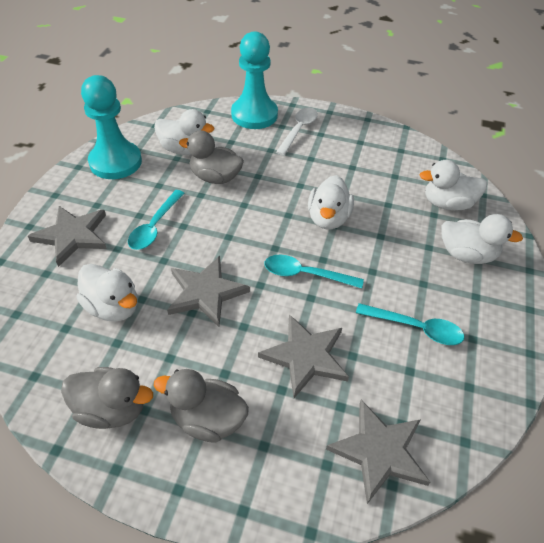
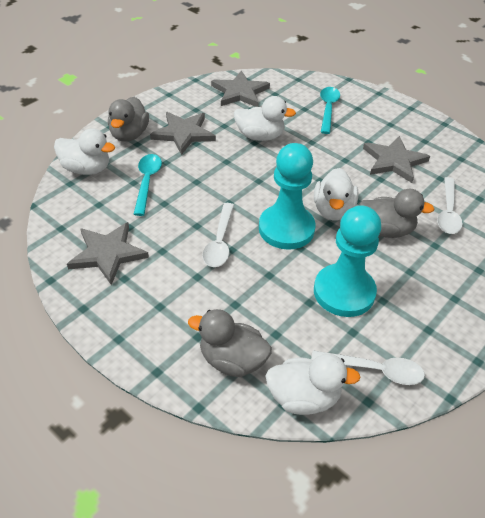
turquoise spoon: [128,190,184,250] [265,255,364,288] [356,303,464,345] = 3 -> [134,154,162,216] [320,87,340,134] = 2
white duck: [76,264,138,322] [154,109,214,155] [308,175,354,229] [419,160,487,211] [441,214,523,264] = 5 -> [54,128,115,175] [234,96,296,141] [266,354,361,415] [314,168,358,220] = 4
white spoon: [276,108,318,156] = 1 -> [203,203,234,267] [311,350,425,385] [437,177,463,234] = 3

